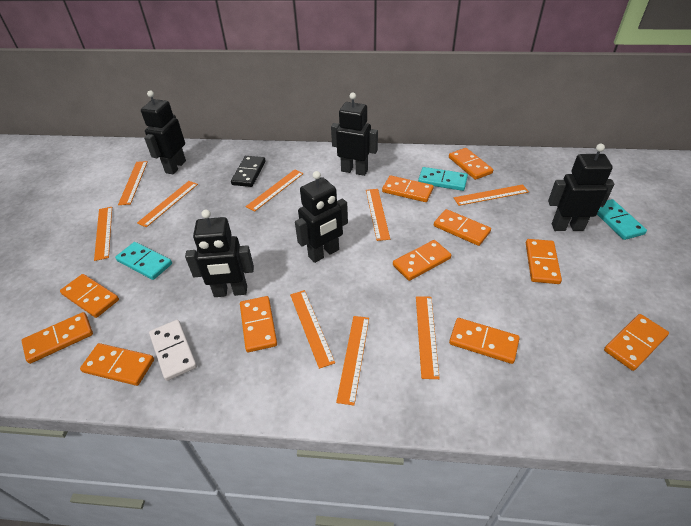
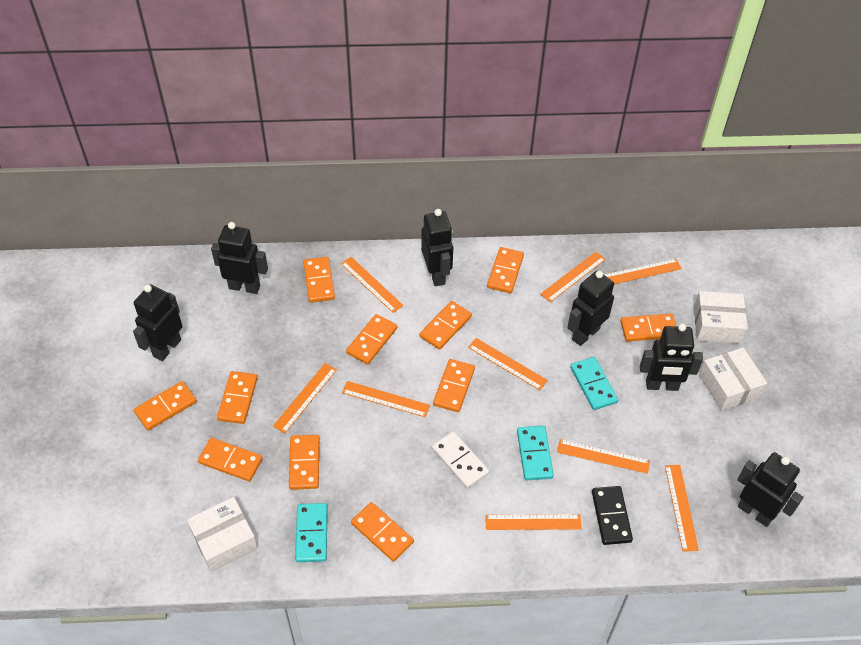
black robot: [141,91,186,174] [185,210,254,297] [295,171,348,263] [331,93,378,176] [548,144,614,231] = 5 -> [133,284,182,361] [211,222,268,294] [421,209,453,286] [567,271,614,346] [640,323,703,391] [737,452,803,527] = 6
white box: none = 0 -> [187,497,258,572] [694,291,748,344] [699,347,767,411] = 3

